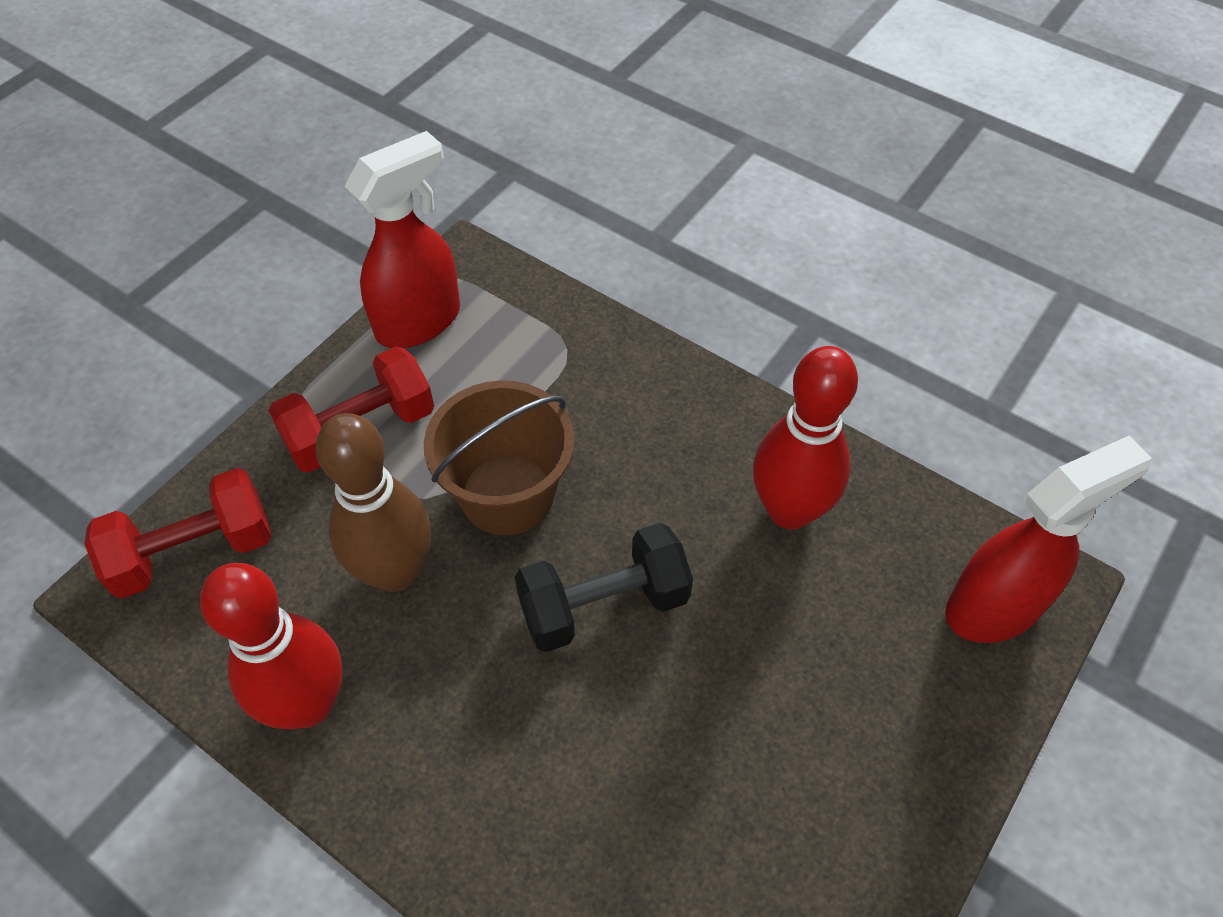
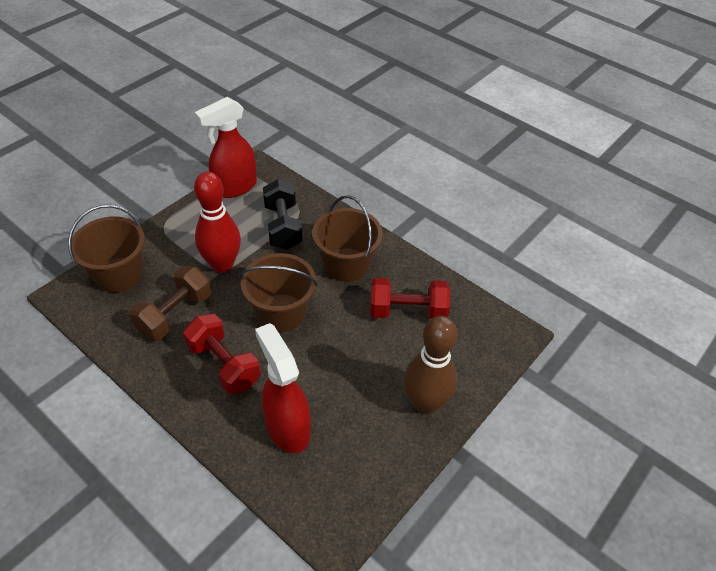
brown bucket: [424,380,575,536] = 1 -> [68,205,145,292] [240,253,318,332] [312,195,383,282] = 3
brown dumbbell: none = 0 -> [129,266,211,340] = 1
red bowling pin: [200,563,342,729] [753,346,858,529] = 2 -> [194,172,241,273] = 1

